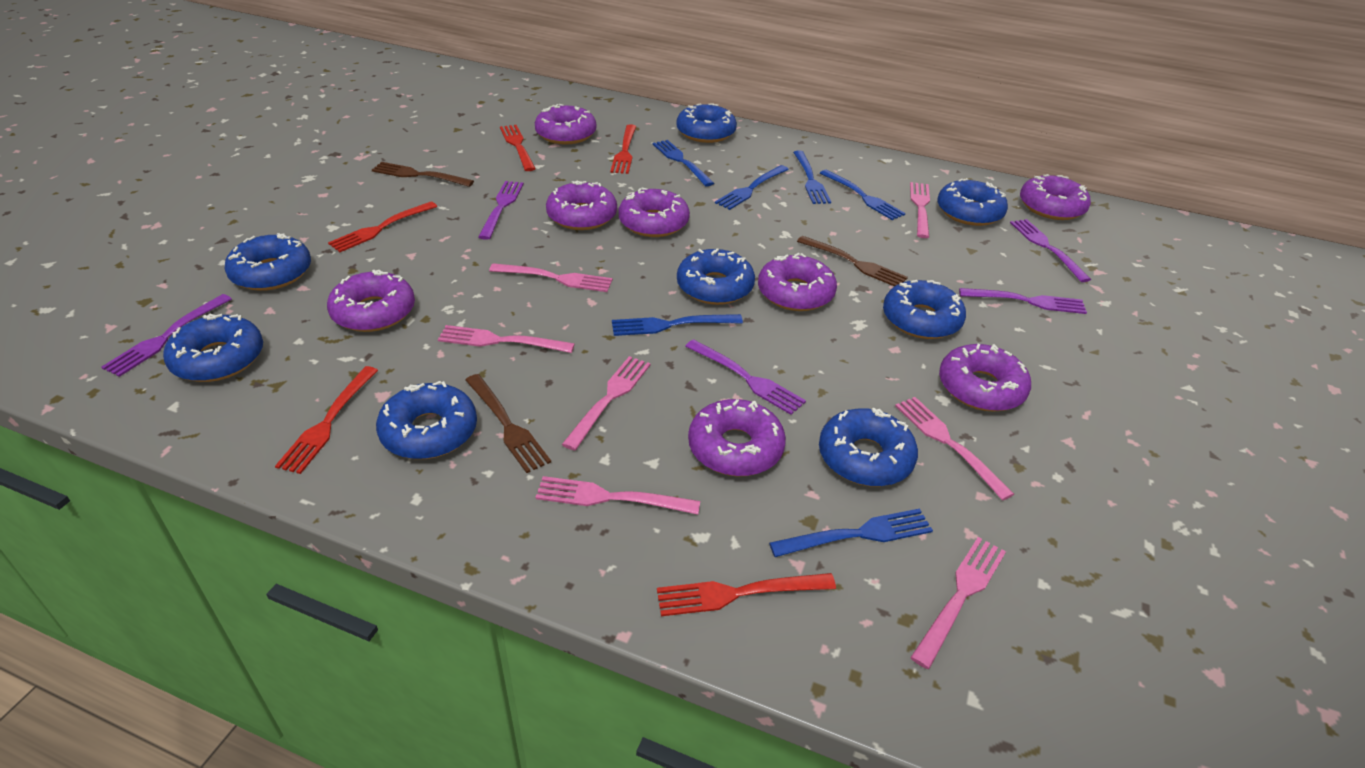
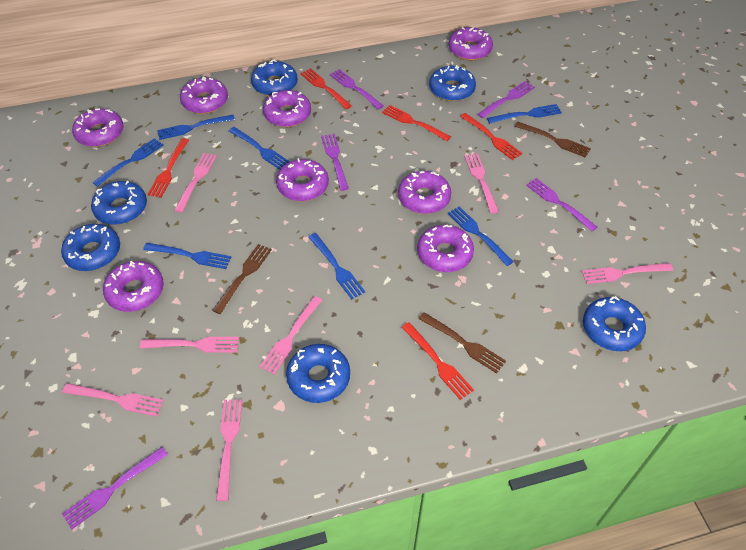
blue donut: [163,314,263,382] [225,233,311,291] [376,381,477,459] [676,103,737,143] [677,249,755,305] [819,408,918,487] [883,280,966,339] [937,178,1008,226] = 8 -> [61,224,120,271] [91,181,147,225] [251,60,298,96] [286,344,350,403] [429,65,476,101] [583,296,646,351] = 6
blue fork: [612,314,743,336] [653,140,714,186] [715,165,789,210] [769,509,933,557] [793,150,831,204] [820,170,905,220] = 6 -> [92,138,164,187] [143,243,231,269] [157,115,235,140] [229,127,290,170] [309,233,365,299] [448,206,514,266] [487,104,562,123] = 7

